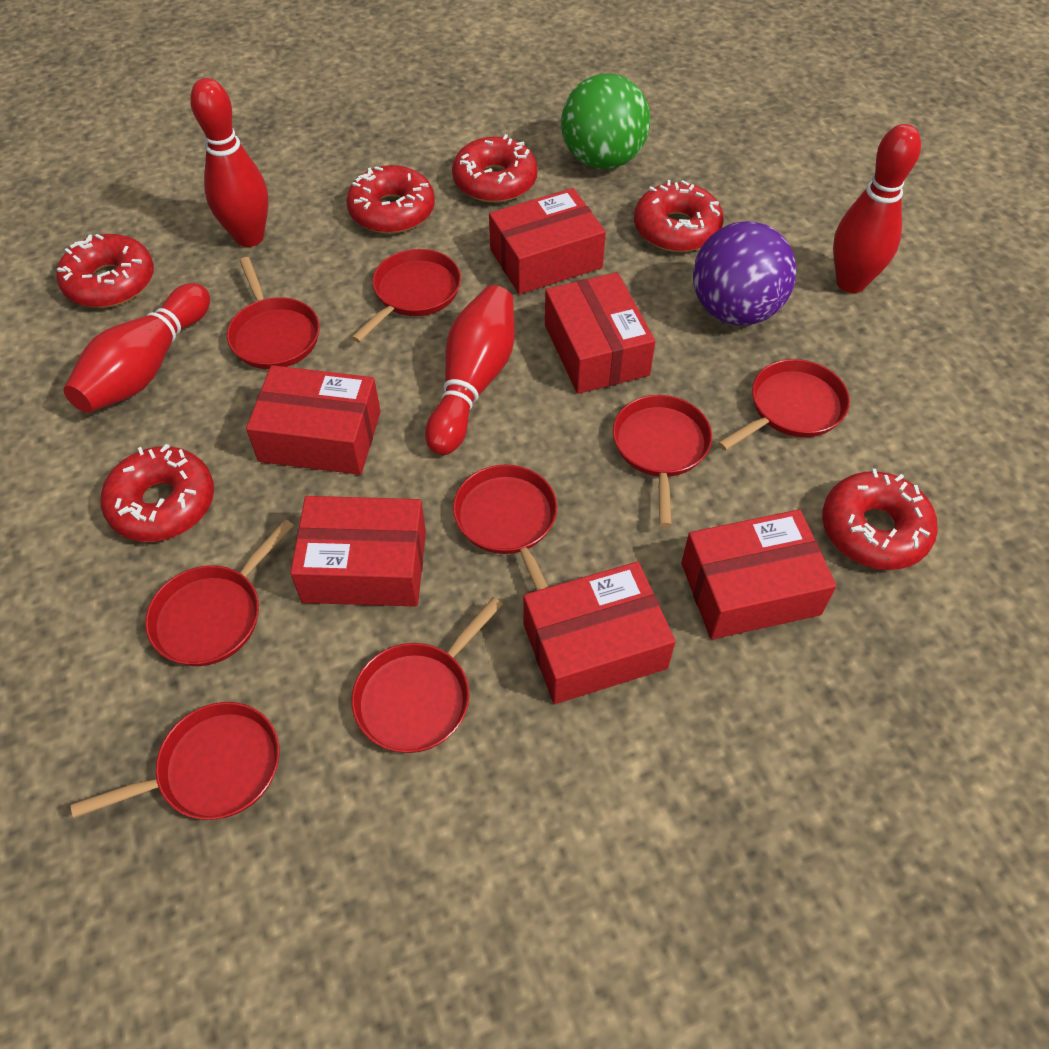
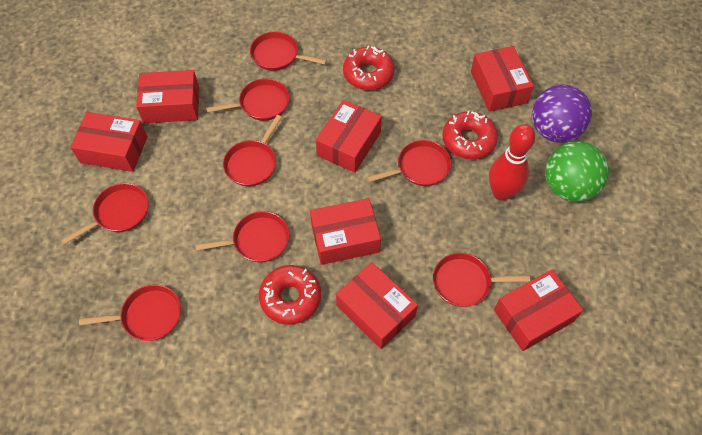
red bowling pin: [64,283,210,413] [190,78,269,247] [425,285,514,455] [833,124,921,293] = 4 -> [489,124,535,201] = 1
red box: [246,365,381,475] [290,496,426,607] [489,188,606,294] [523,562,676,704] [545,272,655,394] [681,510,837,640] = 6 -> [70,112,148,172] [136,70,199,123] [310,198,381,265] [316,100,382,173] [336,262,418,349] [471,46,534,112] [494,270,583,351] = 7
red donut: [56,234,154,308] [101,444,214,542] [346,165,435,234] [452,134,538,203] [634,180,724,252] [822,469,938,570] = 6 -> [259,265,321,325] [343,45,395,90] [442,111,498,160] = 3

